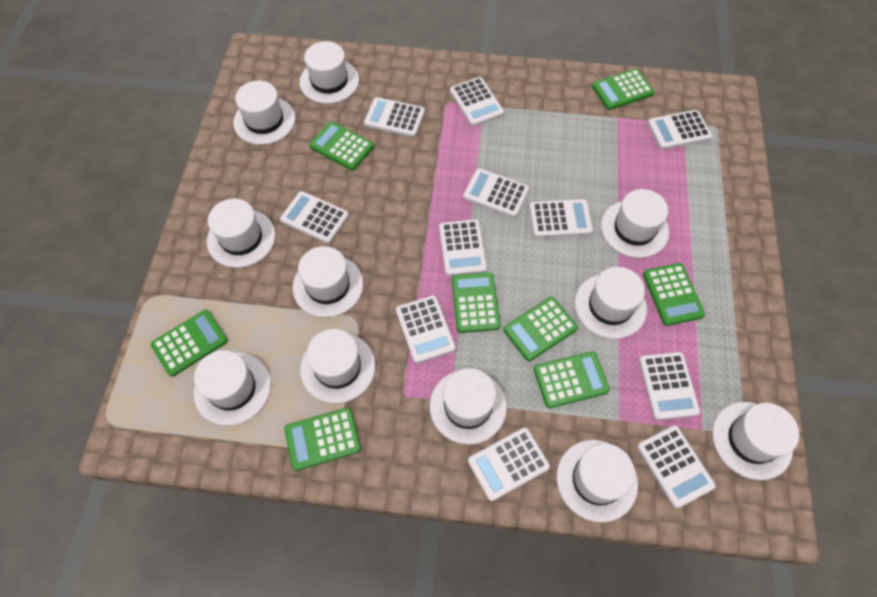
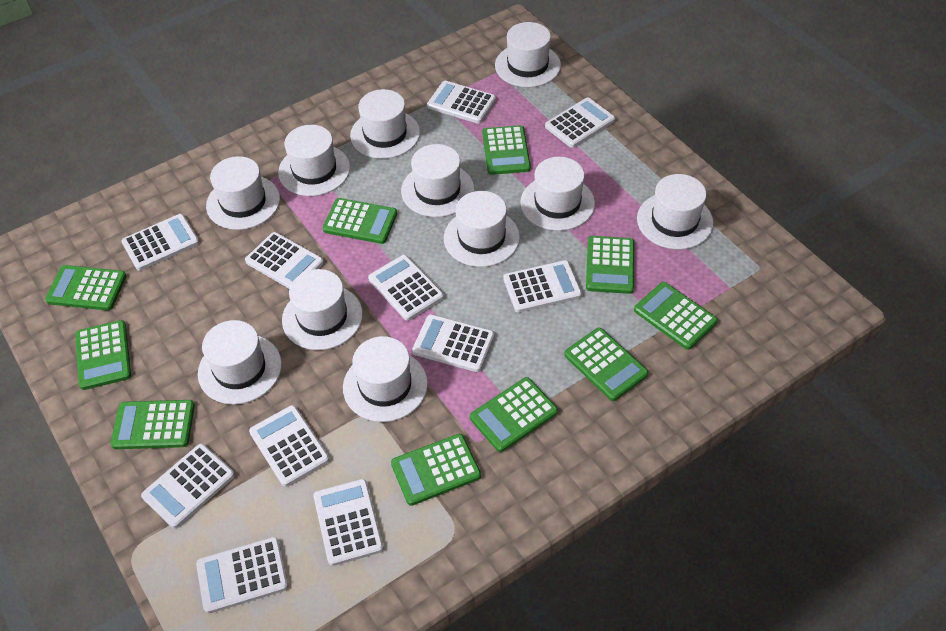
green calculator: [151,309,228,377] [284,408,361,471] [309,121,374,171] [452,272,500,333] [503,297,578,361] [534,351,610,408] [592,69,654,110] [643,263,705,326] = 8 -> [45,265,126,311] [75,320,131,390] [111,400,195,449] [323,198,397,244] [391,434,481,506] [470,377,558,452] [482,125,531,175] [564,328,648,401] [586,236,634,294] [634,282,718,350] = 10

